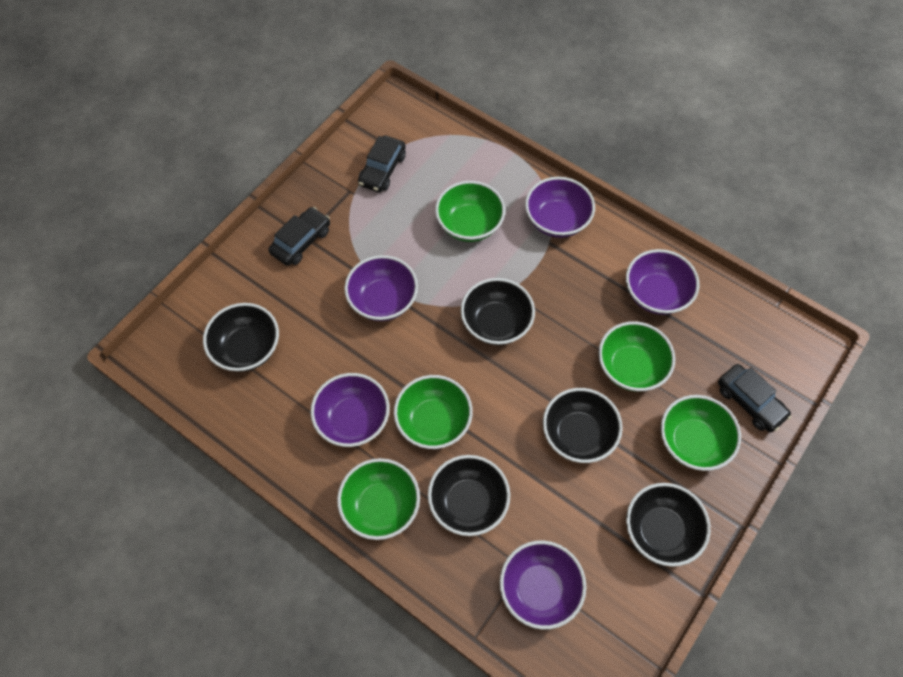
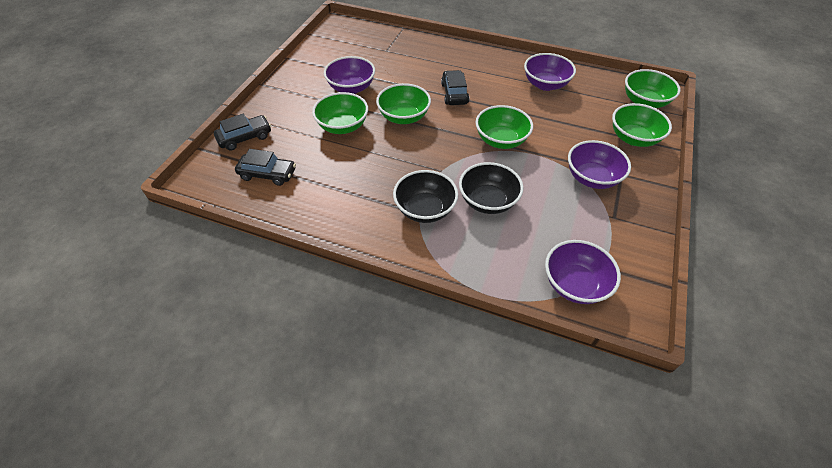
black bowl: [203,303,279,372] [428,455,510,536] [461,278,535,345] [543,388,623,463] [626,483,711,567] = 5 -> [393,170,458,223] [459,162,524,214] = 2
purple bowl: [311,373,390,447] [344,255,418,321] [500,540,586,630] [525,177,595,238] [626,249,700,315] = 5 -> [324,56,375,94] [524,53,576,91] [545,240,621,304] [568,140,631,189] = 4

